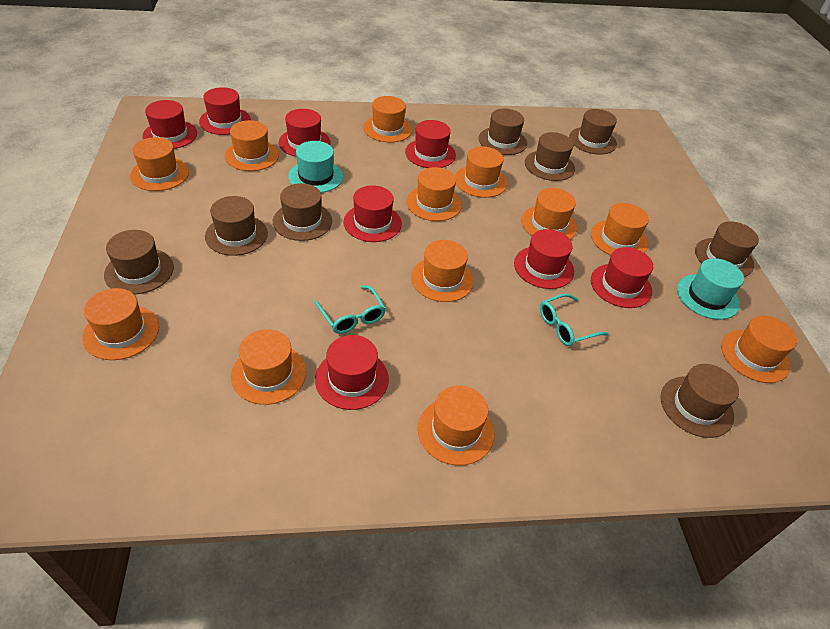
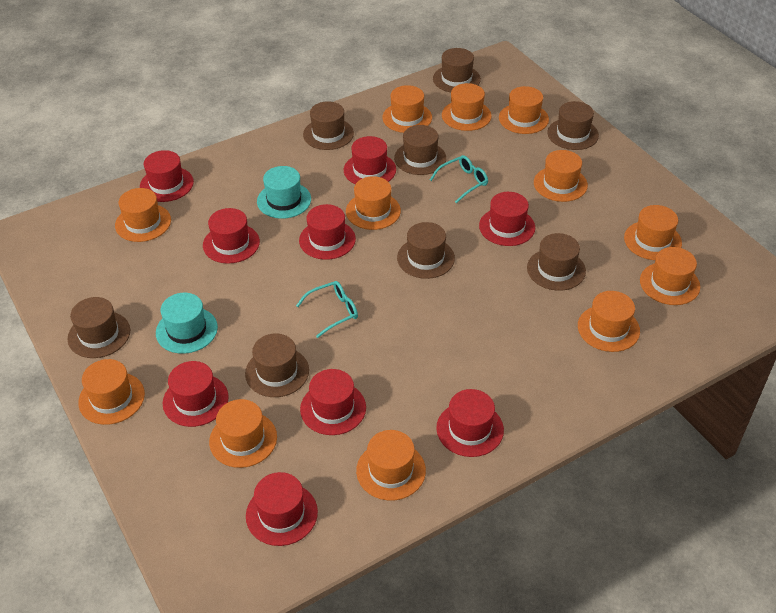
red hat: [142,100,197,149] [199,87,251,135] [279,109,331,157] [315,335,389,410] [343,185,402,242] [405,120,456,168] [514,229,574,289] [591,247,653,308] = 8 -> [140,150,194,202] [163,361,229,427] [203,208,260,264] [246,472,318,546] [299,204,356,260] [300,369,366,435] [344,136,396,184] [436,389,504,457] [479,192,535,246] = 9

